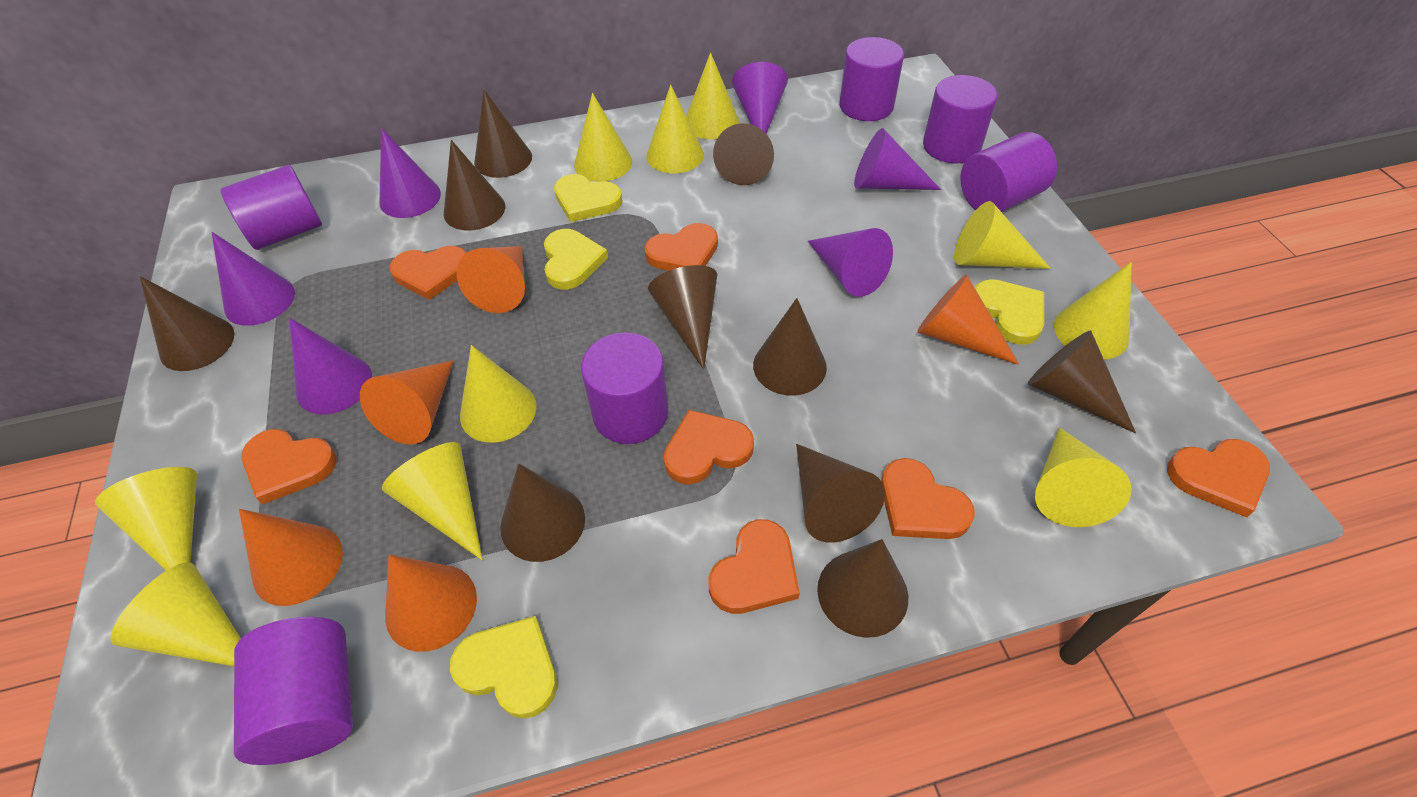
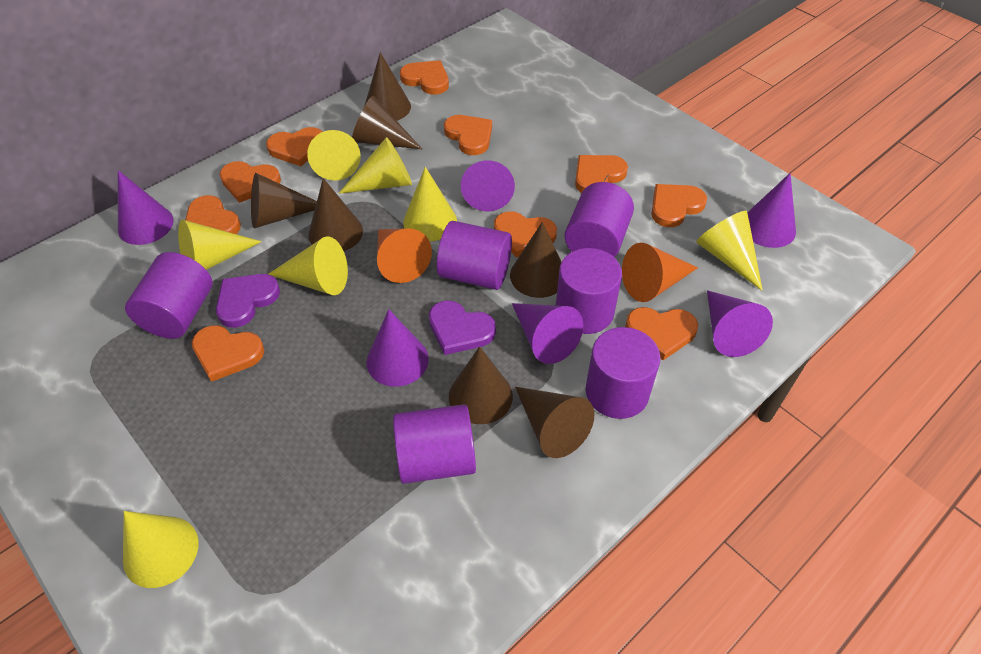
brown cone: [140,276,235,371] [444,140,505,231] [474,90,532,178] [500,464,585,562] [648,265,717,370] [713,123,774,185] [753,298,827,396] [796,444,885,543] [817,539,908,638] [1028,331,1136,433] = 10 -> [251,173,317,228] [308,178,363,251] [352,96,422,149] [365,52,411,121] [449,346,513,424] [510,222,562,298] [515,387,595,458] = 7
orange cone: [239,509,343,606] [360,360,454,444] [385,555,477,652] [456,246,525,313] [917,274,1019,365] = 5 -> [377,228,432,283] [622,243,698,302] = 2
orange heart: [242,429,337,504] [389,246,467,300] [644,223,718,271] [663,410,754,484] [709,519,800,614] [881,458,975,539] [1167,439,1270,517] = 7 -> [185,195,241,234] [192,325,264,382] [219,161,281,203] [266,127,323,166] [400,60,449,95] [444,115,492,155] [494,211,557,258] [575,155,628,193] [625,307,698,360] [651,184,707,227] = 10
purple heart: none = 0 -> [216,274,280,328] [429,300,496,355] = 2
yellow cone: [95,467,197,571] [111,562,241,666] [382,442,483,560] [460,345,536,443] [574,93,632,182] [646,85,704,173] [686,52,739,139] [954,201,1051,269] [1035,427,1132,527] [1054,262,1132,359] = 10 -> [123,511,199,588] [178,220,262,270] [269,236,348,295] [307,130,361,181] [339,137,412,194] [403,167,457,241] [696,211,763,291] = 7
yellow heart: [450,616,557,719] [544,229,608,289] [554,174,623,222] [975,279,1044,345] = 4 -> none = 0

